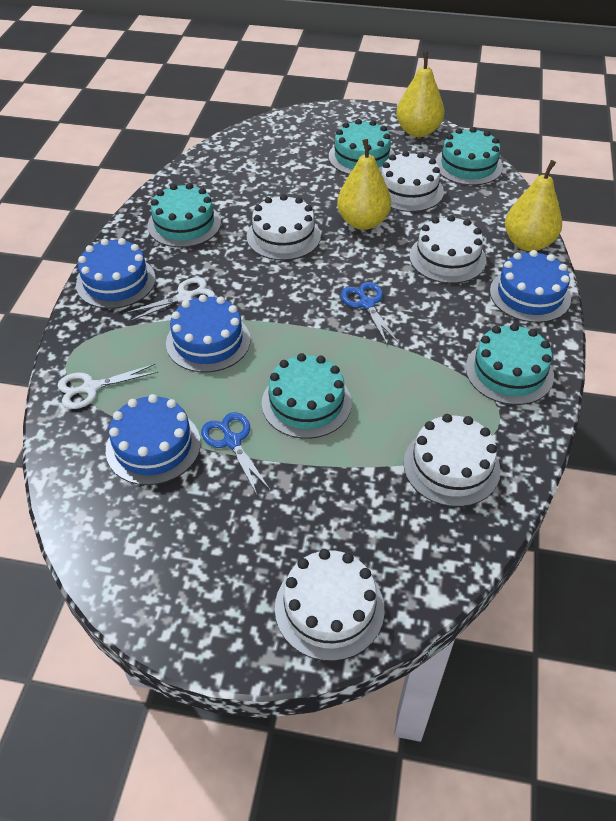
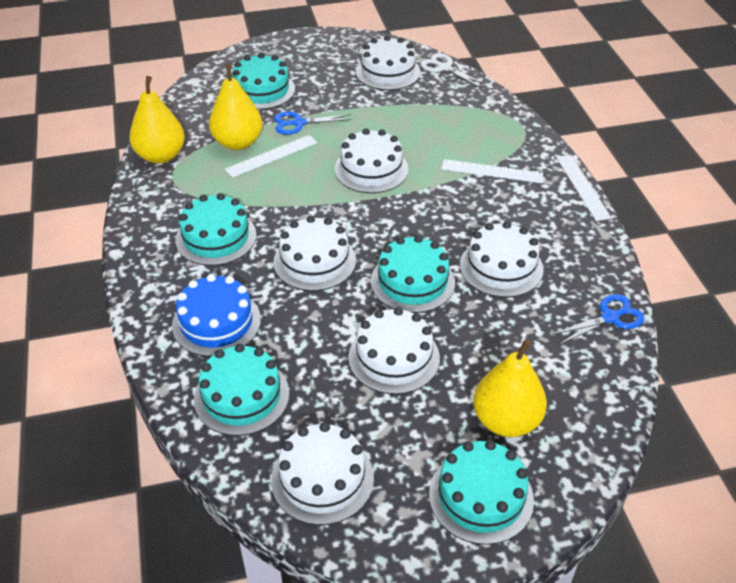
blue cake: [76,238,156,309] [106,394,201,485] [166,295,250,372] [490,250,571,323] = 4 -> [172,274,261,357] = 1
white cake: [247,194,321,260] [275,549,384,661] [381,151,444,212] [404,414,501,507] [409,215,486,284] = 5 -> [271,422,374,525] [273,216,356,291] [335,128,408,193] [348,307,440,394] [356,36,421,90] [460,221,543,297] = 6
white ruler: none = 0 -> [225,135,317,178] [441,159,543,183] [556,155,612,221] = 3
white scissors: [58,364,158,409] [125,277,215,321] = 2 -> [420,53,486,87] = 1

